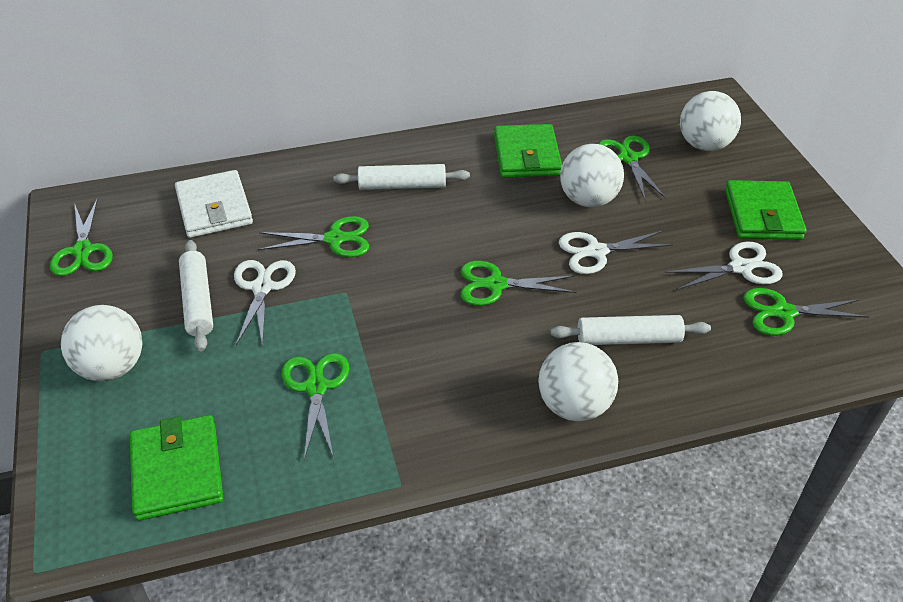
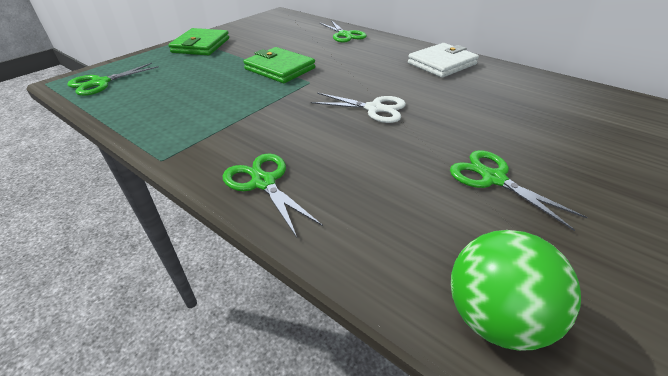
green ball: none = 0 -> [451,230,581,351] = 1
green scissors: [50,199,113,276] [258,216,369,257] [281,353,349,460] [460,261,577,306] [598,135,666,201] [743,288,870,335] = 6 -> [67,63,159,96] [223,153,323,237] [320,20,367,42] [450,150,587,231] = 4
green wallet: [130,415,223,521] [494,124,562,178] [725,180,807,240] = 3 -> [168,28,229,55] [243,47,315,83] = 2
white ball: [61,305,143,381] [538,342,618,422] [560,144,624,208] [680,91,741,151] = 4 -> none = 0
white rolling pin: [179,240,213,351] [334,164,470,190] [550,315,711,345] = 3 -> none = 0
white scissors: [234,260,296,347] [559,231,673,274] [665,241,783,291] = 3 -> [311,93,406,123] = 1

